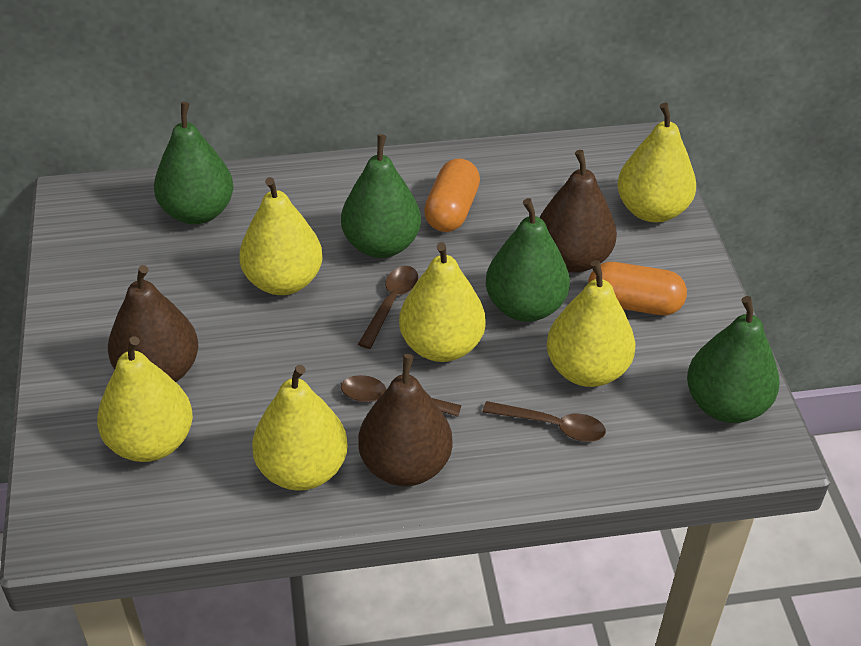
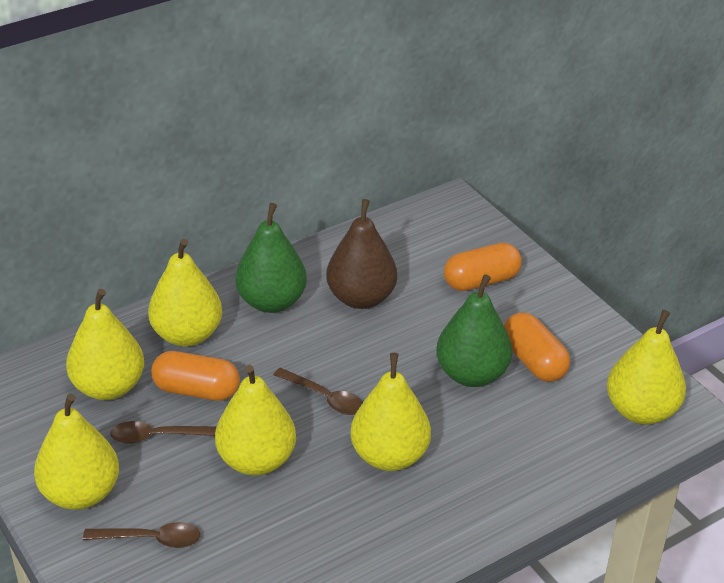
brown pear: [108,265,198,382] [358,354,452,486] [539,150,617,273] = 3 -> [326,199,397,309] = 1
green pear: [154,102,234,224] [341,134,421,258] [486,198,570,322] [687,296,780,423] = 4 -> [235,203,307,313] [436,274,512,387] = 2
orange capsule: [424,158,480,232] [588,262,687,315] = 2 -> [151,351,240,401] [444,243,522,291] [504,312,570,382] = 3

